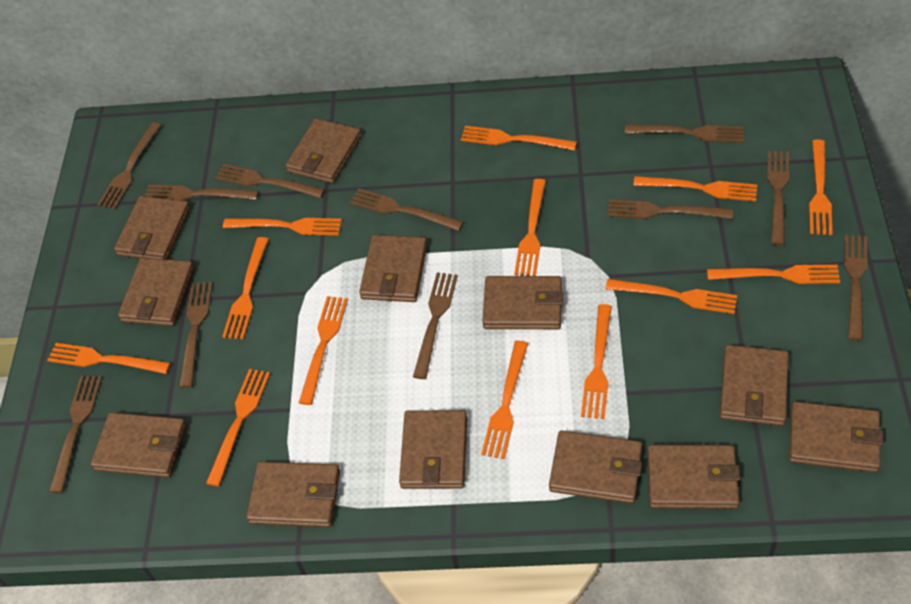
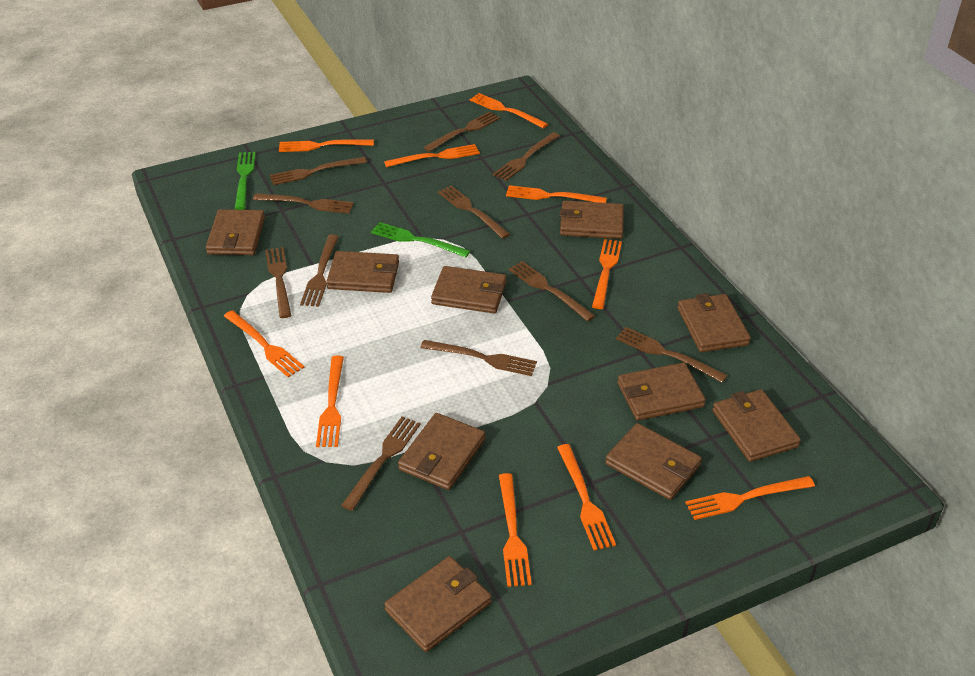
brown wallet: [91,412,186,478] [114,196,190,259] [118,258,194,326] [246,462,340,527] [286,118,362,183] [359,235,427,302] [399,410,467,489] [482,276,563,329] [549,431,642,504] [648,445,740,509] [720,345,789,426] [789,402,884,473] = 12 -> [206,209,265,255] [326,251,399,293] [384,556,492,652] [398,413,485,490] [431,266,507,313] [560,200,624,239] [605,423,702,500] [618,363,706,421] [677,293,751,352] [712,389,801,462] = 10
green fork: none = 0 -> [235,152,255,210] [371,222,470,257] = 2
orange fork: [47,343,171,374] [206,369,270,487] [222,237,269,340] [223,218,342,236] [299,296,348,405] [461,126,577,150] [481,341,528,459] [514,179,546,276] [581,304,612,419] [606,279,737,314] [633,176,757,201] [707,265,840,284] [809,139,833,235] = 13 -> [224,310,305,377] [279,139,374,152] [316,356,344,447] [384,144,480,167] [469,93,548,128] [499,473,532,587] [506,185,607,203] [557,444,616,550] [592,239,622,309] [685,476,815,520] = 10

